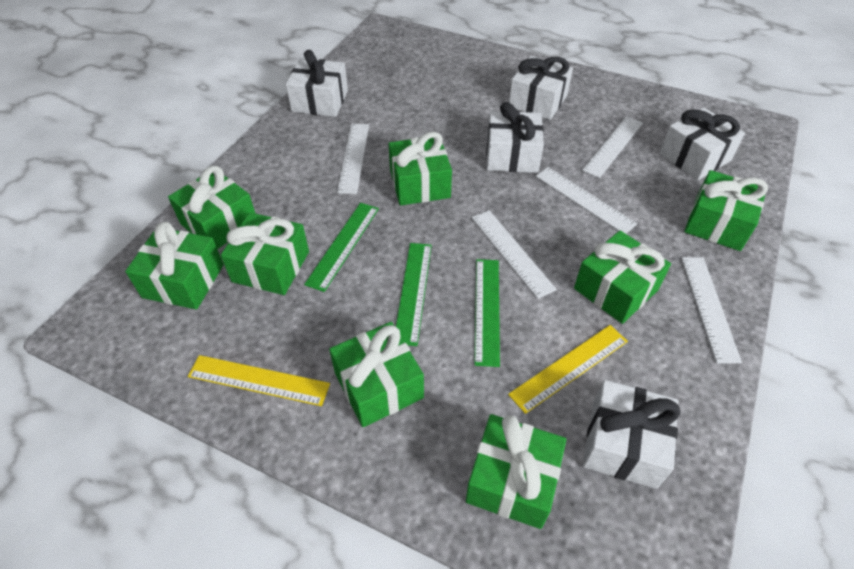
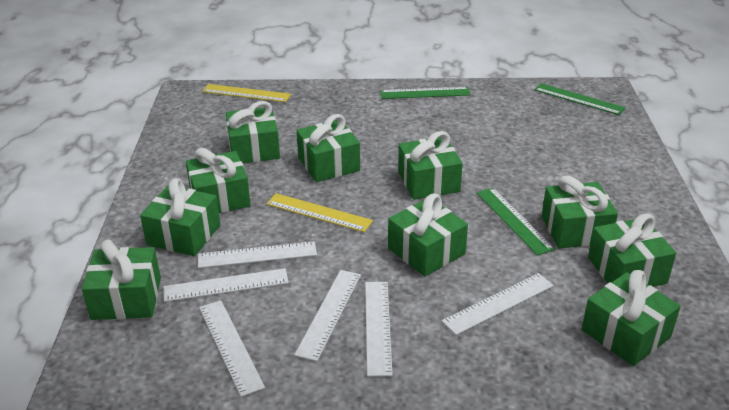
green gift: [125,222,224,309] [168,166,255,249] [221,212,309,295] [329,322,424,427] [389,132,452,205] [466,414,566,529] [574,231,671,324] [684,170,768,251] = 8 -> [82,239,161,320] [140,178,220,256] [186,148,251,213] [226,101,280,163] [296,114,360,182] [388,193,468,277] [398,131,463,200] [542,175,618,249] [582,270,681,366] [588,214,676,287] = 10
white gift: [286,50,348,117] [486,102,544,173] [509,56,573,120] [583,380,680,489] [660,108,745,180] = 5 -> none = 0
white ruler: [337,124,369,194] [472,210,557,299] [535,167,637,234] [582,116,643,178] [681,257,742,364] = 5 -> [163,268,289,302] [198,241,317,268] [199,300,265,397] [294,270,361,362] [365,282,393,377] [442,273,554,335] = 6

